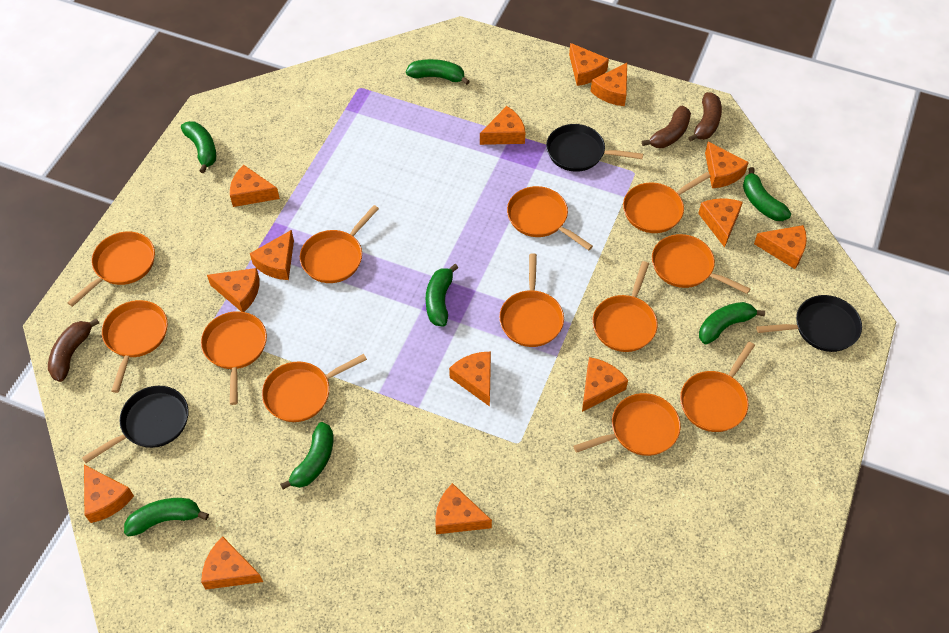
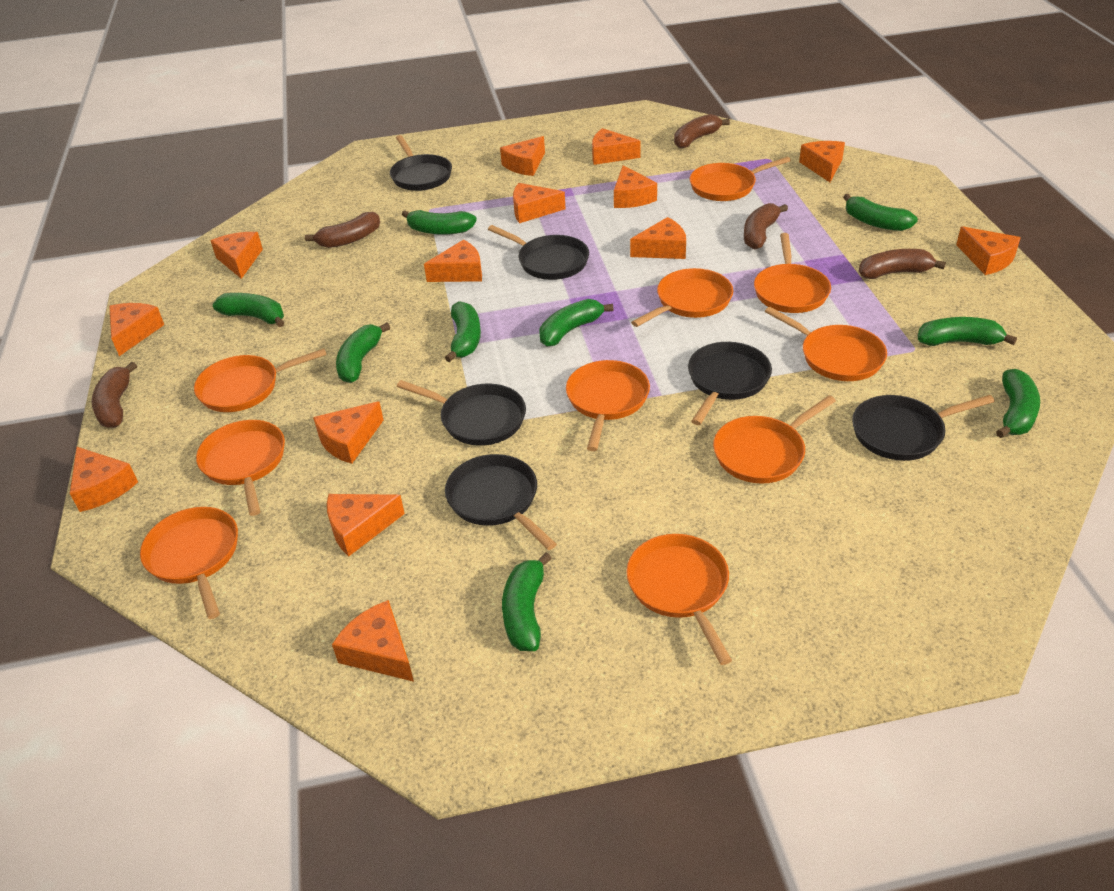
black pan: [82,386,189,463] [546,124,643,172] [756,295,862,352] = 3 -> [390,135,452,191] [397,380,526,446] [445,454,557,550] [488,225,589,280] [688,342,772,425] [852,395,995,461] = 6
brown banana: [48,318,99,382] [642,106,691,148] [688,92,722,142] = 3 -> [92,362,137,428] [305,212,380,248] [674,114,730,148] [744,203,788,250] [859,249,946,279] = 5
green banana: [124,498,209,537] [181,121,216,173] [280,422,334,490] [406,59,470,85] [426,264,458,327] [699,302,765,344] [743,167,791,221] = 7 -> [212,293,284,327] [336,322,390,383] [402,210,477,235] [445,301,481,362] [502,552,552,651] [539,299,614,346] [843,194,918,231] [918,317,1017,346] [996,369,1040,438] = 9
orange pan: [67,232,155,307] [102,300,168,393] [201,311,267,405] [262,354,367,422] [300,205,379,283] [499,253,564,347] [507,186,593,250] [573,393,681,456] [592,261,658,352] [623,172,711,233] [652,234,750,294] [680,342,755,432] = 12 -> [140,507,238,619] [194,349,327,412] [196,420,285,516] [566,360,650,451] [626,534,732,665] [631,268,733,327] [690,157,791,201] [713,395,836,484] [754,233,831,313] [765,307,887,381] = 10

